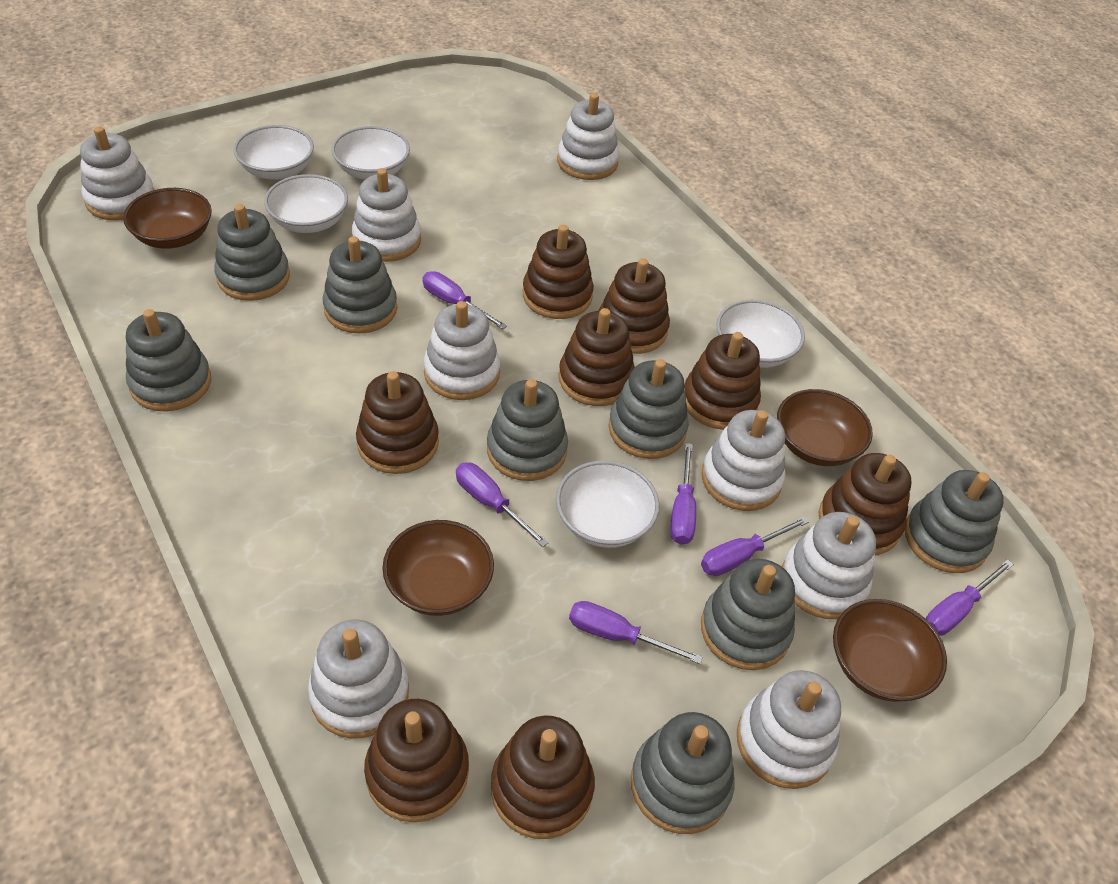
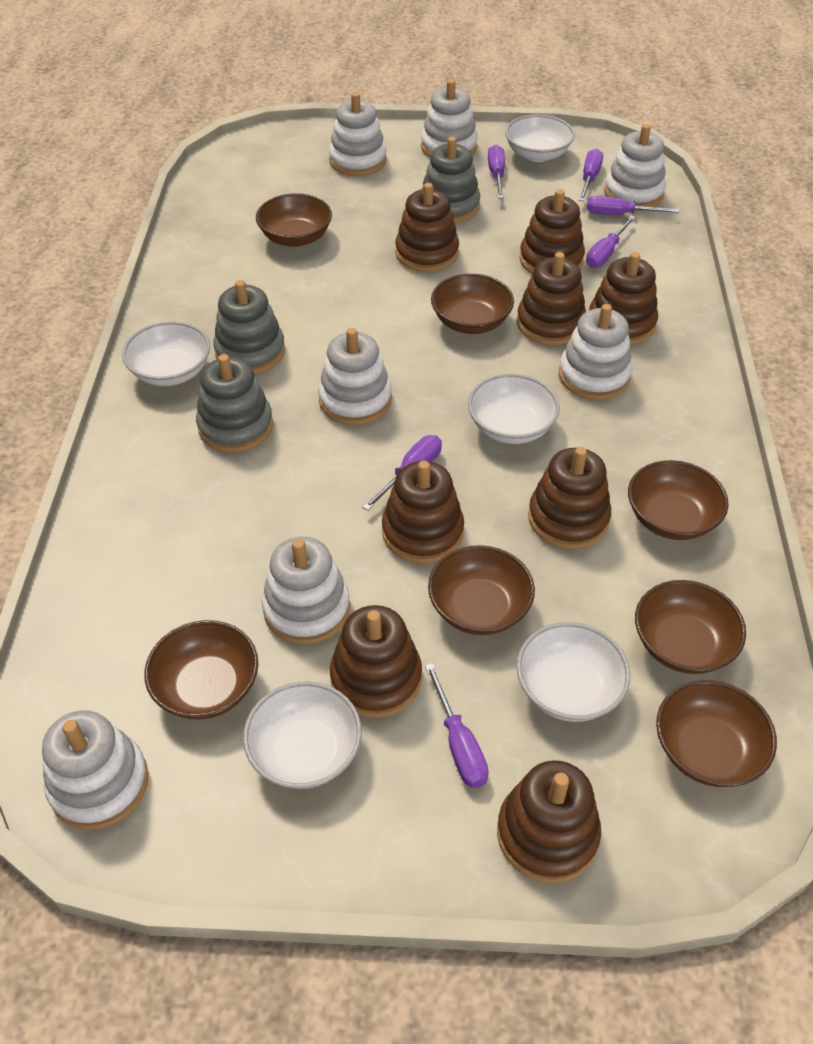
brown bowl: [123,188,212,249] [382,520,494,616] [777,389,873,466] [833,599,947,702] = 4 -> [144,620,258,720] [256,193,332,247] [428,545,535,635] [431,274,514,334] [628,460,729,540] [635,580,746,674] [656,680,777,787] = 7
grey stacking toy: [126,309,211,412] [214,204,290,301] [323,236,397,334] [487,379,568,481] [608,359,689,459] [630,712,735,834] [701,559,795,670] [905,470,1004,573] = 8 -> [196,354,273,453] [213,280,285,374] [421,137,480,223] = 3
white stacking toy: [80,127,154,220] [308,620,409,739] [352,168,421,262] [423,301,501,400] [557,93,619,180] [701,410,785,511] [737,670,841,789] [782,512,876,619] = 8 -> [42,710,149,830] [262,537,350,644] [318,328,392,425] [329,92,387,176] [421,79,478,158] [559,304,632,400] [604,124,666,207] = 7

